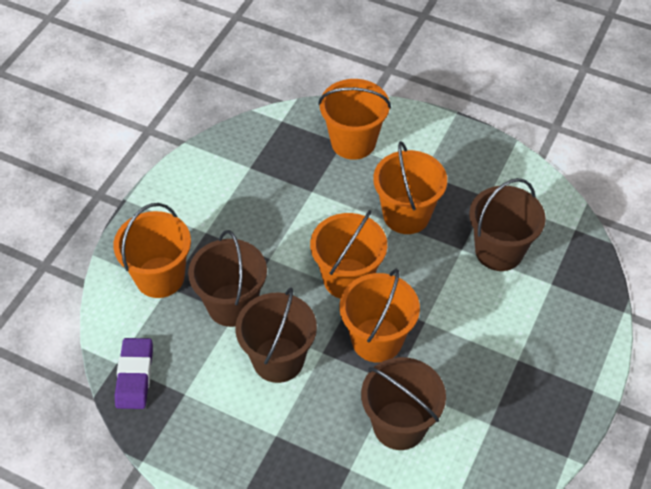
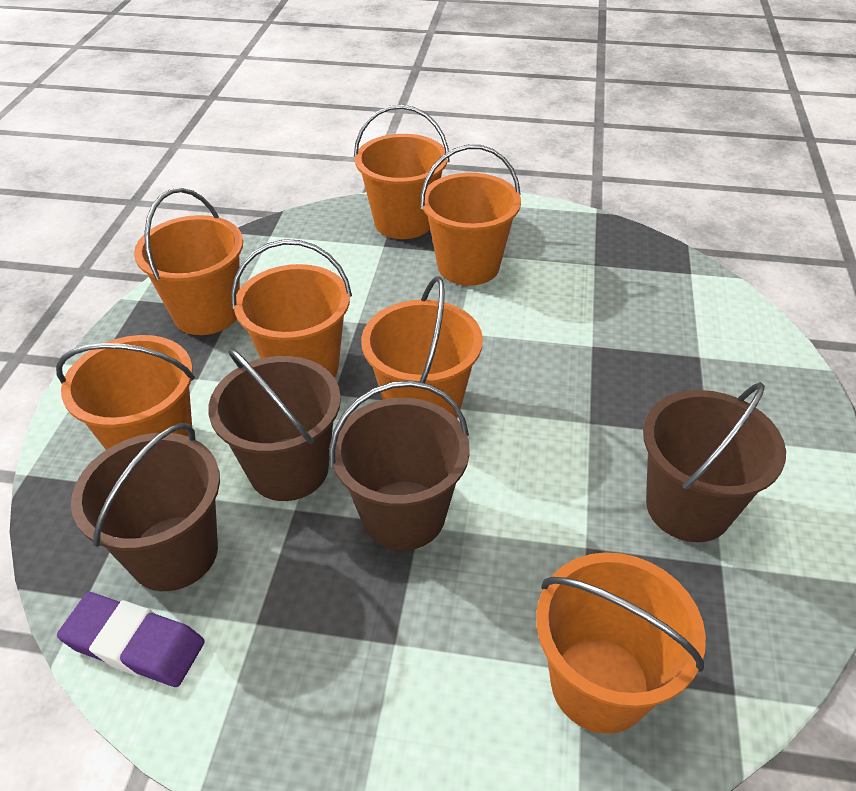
orange bucket: [113,203,191,298] [310,210,387,299] [318,79,391,160] [340,269,420,362] [373,141,447,234] = 5 -> [56,335,195,450] [134,188,243,335] [231,239,352,378] [354,105,450,239] [361,276,483,419] [420,145,521,286] [536,552,706,734] = 7

